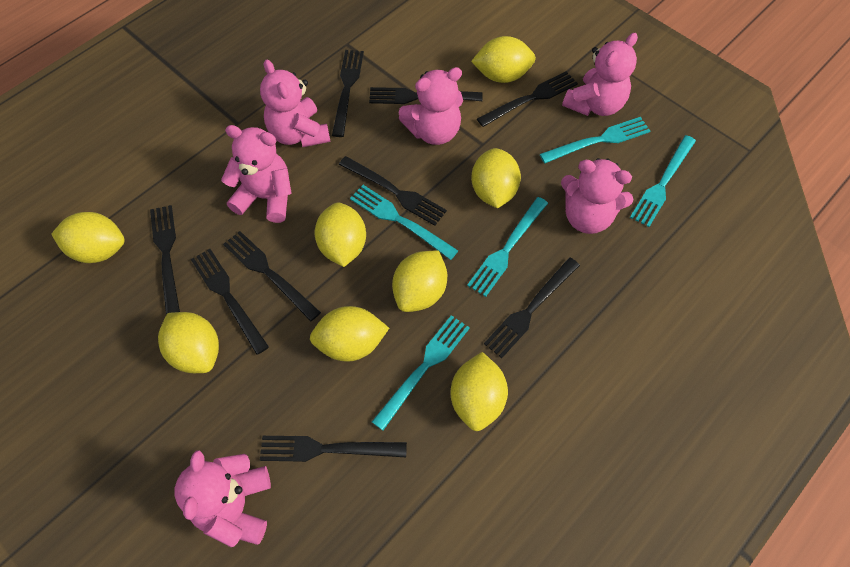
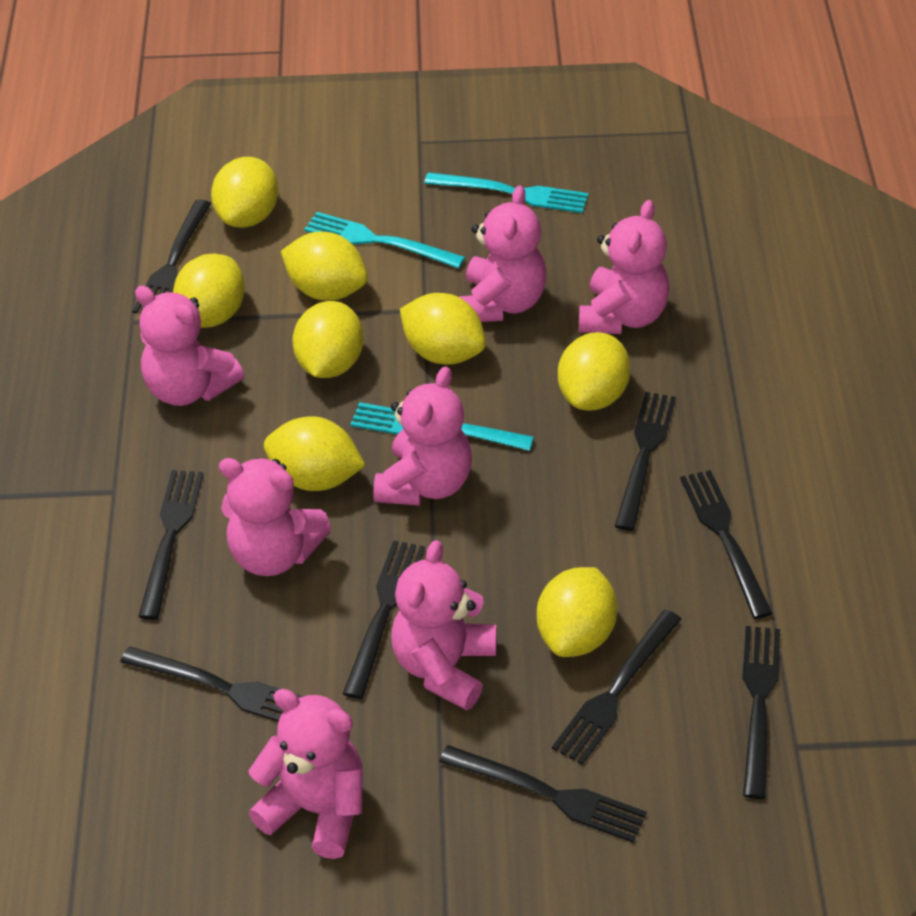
pink teddy bear: [175,451,271,547] [221,125,292,223] [260,60,331,147] [399,67,463,145] [561,158,634,234] [562,33,638,116] = 6 -> [135,286,244,406] [219,458,331,576] [248,689,363,859] [374,367,472,506] [391,540,497,710] [459,185,546,322] [579,200,670,334] = 7
turquoise fork: [350,185,458,260] [372,315,470,430] [467,197,548,297] [540,117,650,163] [630,135,696,227] = 5 -> [304,212,465,268] [351,402,534,451] [424,172,588,213] = 3

